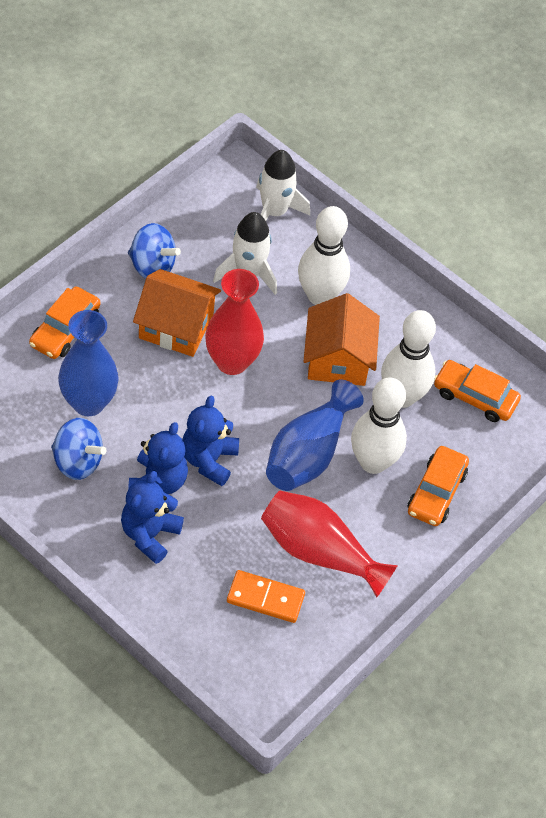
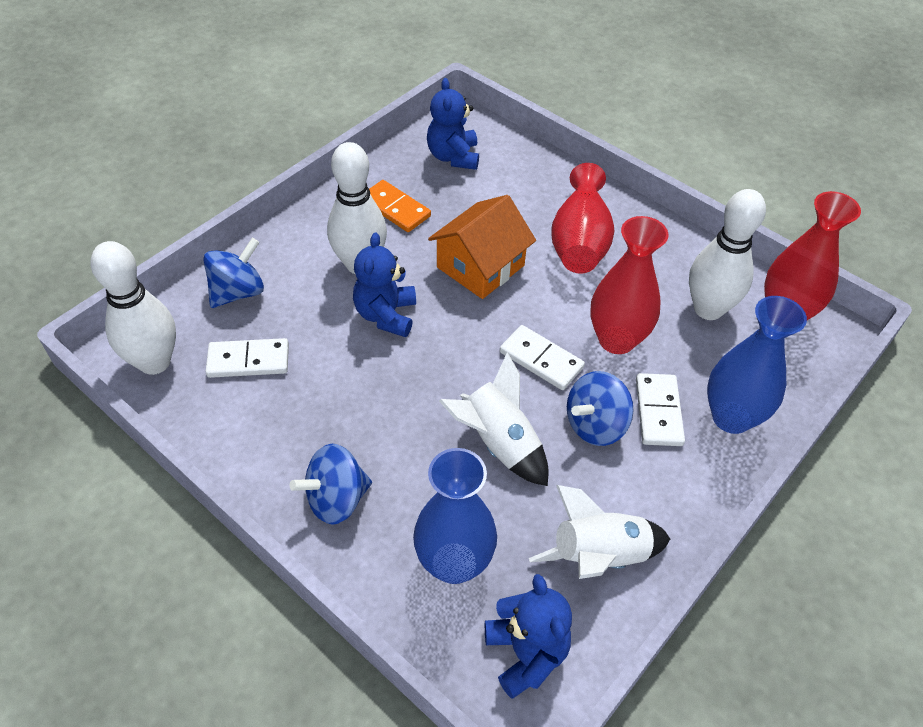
blue spinning top: [51,418,107,480] [128,223,181,279] = 2 -> [203,238,264,308] [290,444,372,525] [567,371,634,446] = 3
orange car: [29,287,101,359] [407,446,469,526] [434,360,521,422] = 3 -> none = 0
orange house: [133,269,221,357] [303,293,380,386] = 2 -> [428,195,536,299] = 1
red vase: [205,269,264,375] [261,490,398,597] = 2 -> [551,163,614,274] [590,216,669,354] [764,191,861,320] = 3
white domino: none = 0 -> [206,338,289,378] [500,325,585,390] [636,373,685,446] = 3

